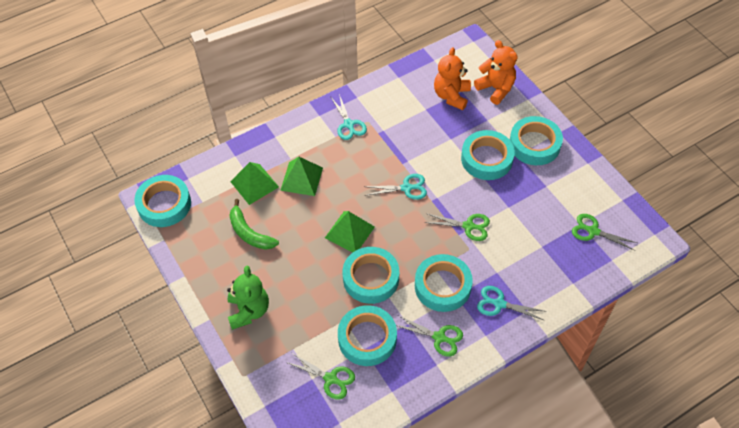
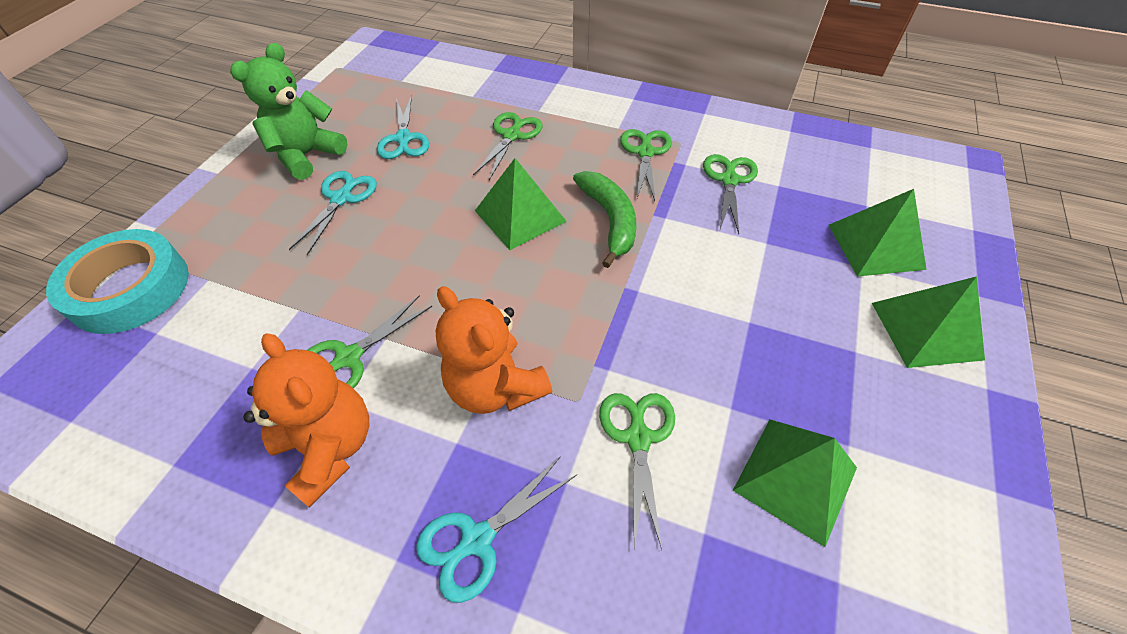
green pyramid: [230,162,279,205] [280,157,323,196] [325,211,375,252] = 3 -> [475,158,567,250] [733,419,857,547] [829,189,927,277] [872,276,985,368] = 4
green scissors: [286,353,355,400] [396,316,463,357] [425,213,490,241] [572,214,637,251] = 4 -> [307,295,432,388] [473,112,542,180] [599,393,675,549] [620,129,672,201] [703,154,758,234] = 5
turquoise tape: [134,175,191,227] [338,305,397,366] [343,247,399,304] [415,254,473,312] [461,130,515,180] [510,116,563,165] = 6 -> [46,229,189,334] = 1

